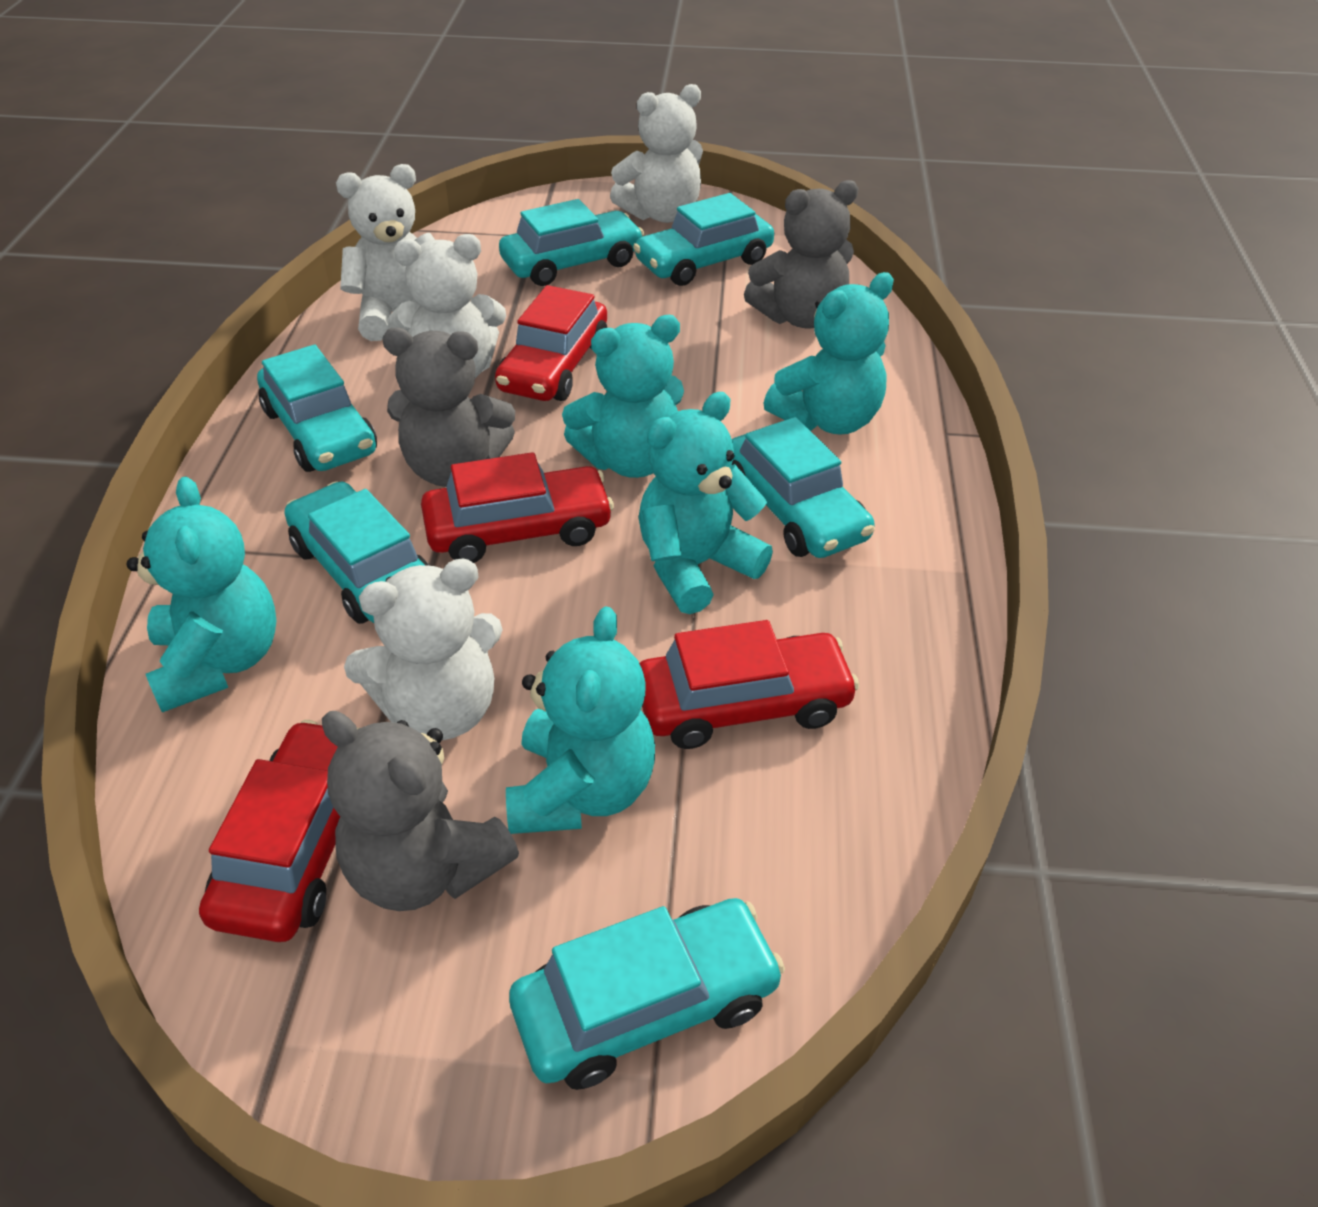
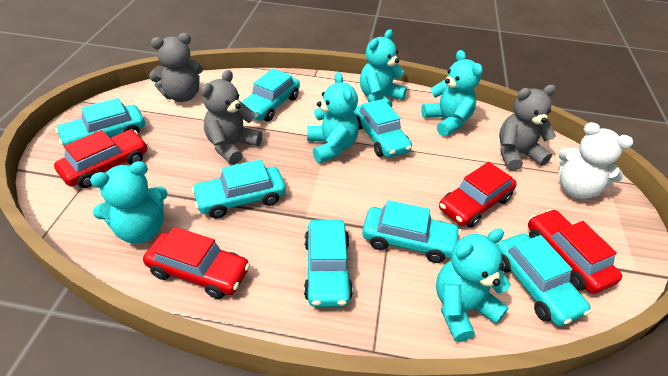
turquoise car: [257,345,377,472] [285,481,429,624] [499,199,644,286] [509,898,785,1090] [633,193,774,286] [732,417,875,558] = 6 -> [56,98,145,146] [192,159,286,218] [242,68,300,122] [304,220,353,307] [354,99,412,158] [362,200,461,263] [497,233,591,326] = 7
white teddy bear: [336,164,435,341] [344,558,503,740] [387,234,506,378] [610,84,703,223] = 4 -> [558,122,633,199] = 1

